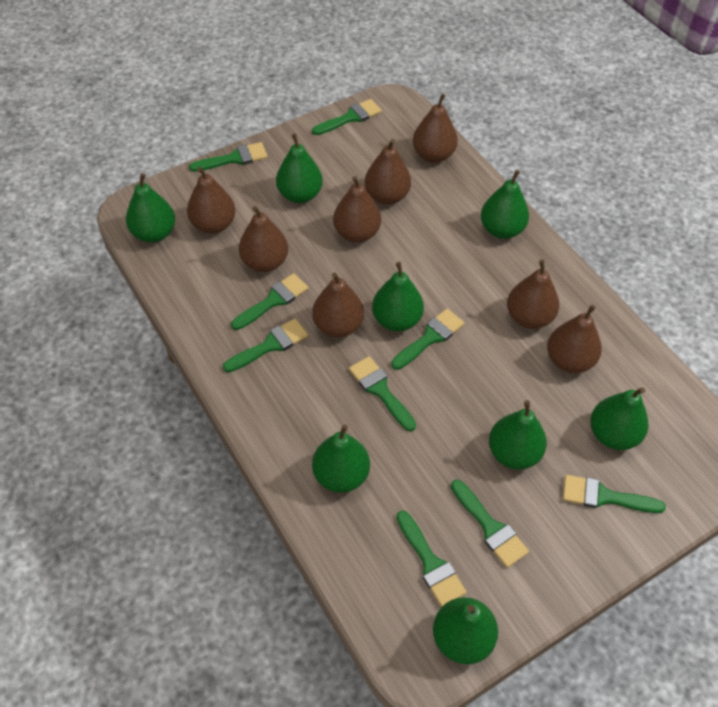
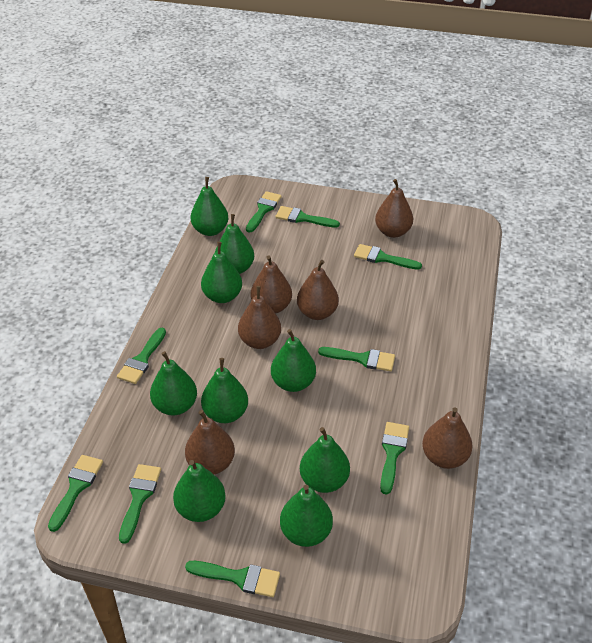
brown pear: [187,167,236,234] [239,206,288,272] [312,272,364,338] [333,176,381,243] [365,139,411,205] [413,94,458,163] [507,260,559,329] [547,305,602,373] = 8 -> [185,410,235,475] [238,286,281,349] [251,255,292,314] [297,260,339,320] [375,179,413,238] [422,407,473,469] = 6
green pear: [126,173,175,243] [276,134,323,203] [312,424,370,493] [372,262,424,332] [433,597,498,665] [481,170,529,239] [489,400,547,470] [590,387,648,450] = 8 -> [150,351,197,415] [173,460,226,522] [190,177,228,236] [201,242,242,303] [201,358,248,423] [215,214,254,274] [271,329,316,392] [280,485,333,547] [300,427,350,493] = 9

